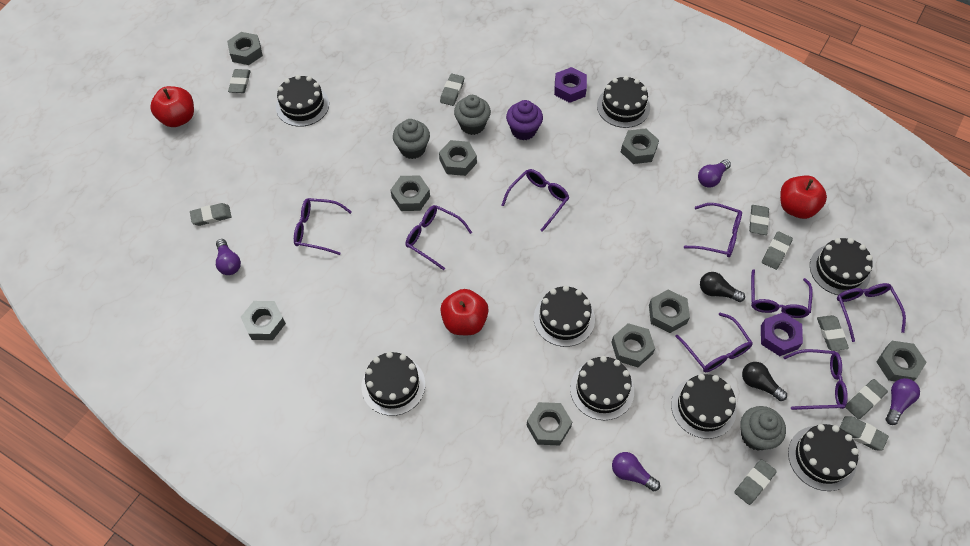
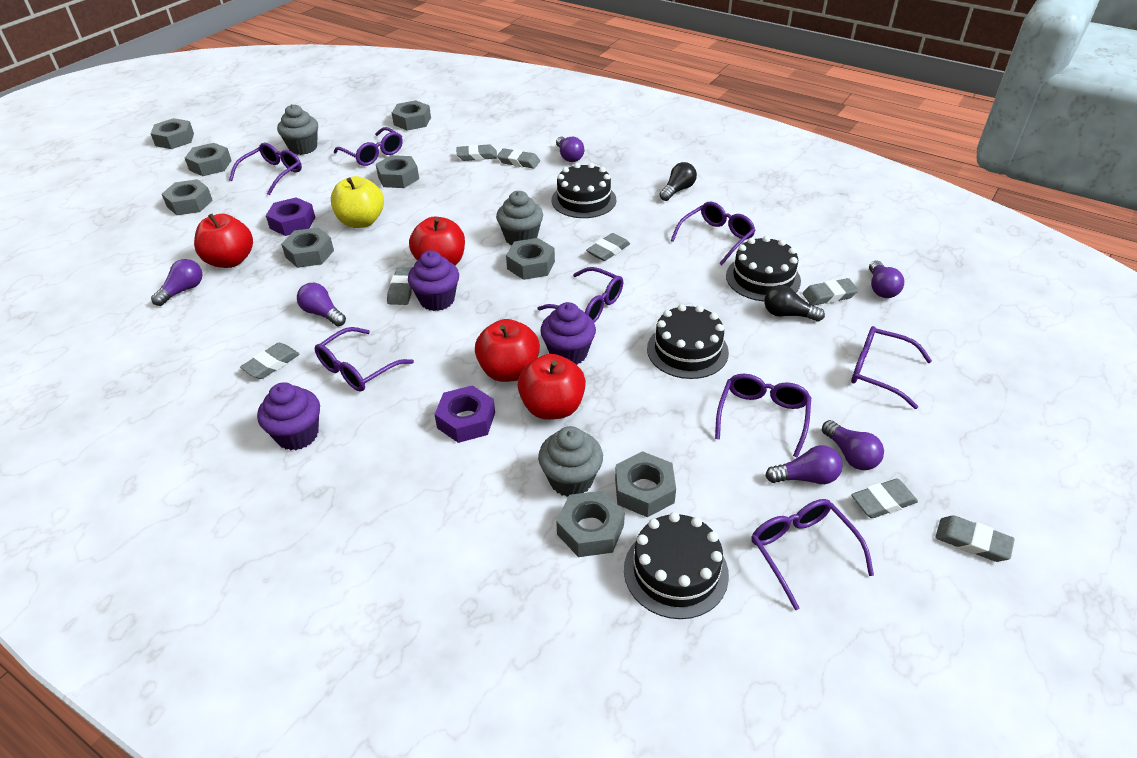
black cake: [276,75,329,127] [361,352,425,416] [534,285,595,347] [570,356,634,420] [597,76,650,128] [671,374,736,439] [788,424,859,491] [810,238,873,295] = 8 -> [552,163,616,218] [624,512,729,619] [647,304,729,379] [726,236,801,302] = 4
grey eraser: [190,203,231,226] [228,69,251,93] [440,74,464,106] [734,459,777,505] [749,205,769,235] [762,231,793,270] [817,315,849,351] [839,416,889,451] [845,379,888,419] = 9 -> [240,343,300,379] [387,267,413,305] [456,144,497,161] [497,148,540,169] [586,233,630,261] [802,278,859,306] [851,479,918,518] [935,515,1015,562] = 8
purple cupcake: [506,100,543,140] = 1 -> [257,383,320,451] [408,250,459,311] [540,302,596,365] = 3
purple light bulb: [216,239,241,275] [612,452,660,491] [698,159,731,188] [886,378,920,425] = 4 -> [151,259,203,306] [297,283,346,326] [556,137,584,162] [765,445,843,484] [822,420,884,470] [869,260,904,298] = 6
red apple: [150,86,194,127] [440,289,489,335] [780,176,827,219] = 3 -> [194,214,253,268] [409,217,465,266] [475,319,540,382] [517,354,586,420] = 4
yellow apple: none = 0 -> [331,176,384,228] = 1

